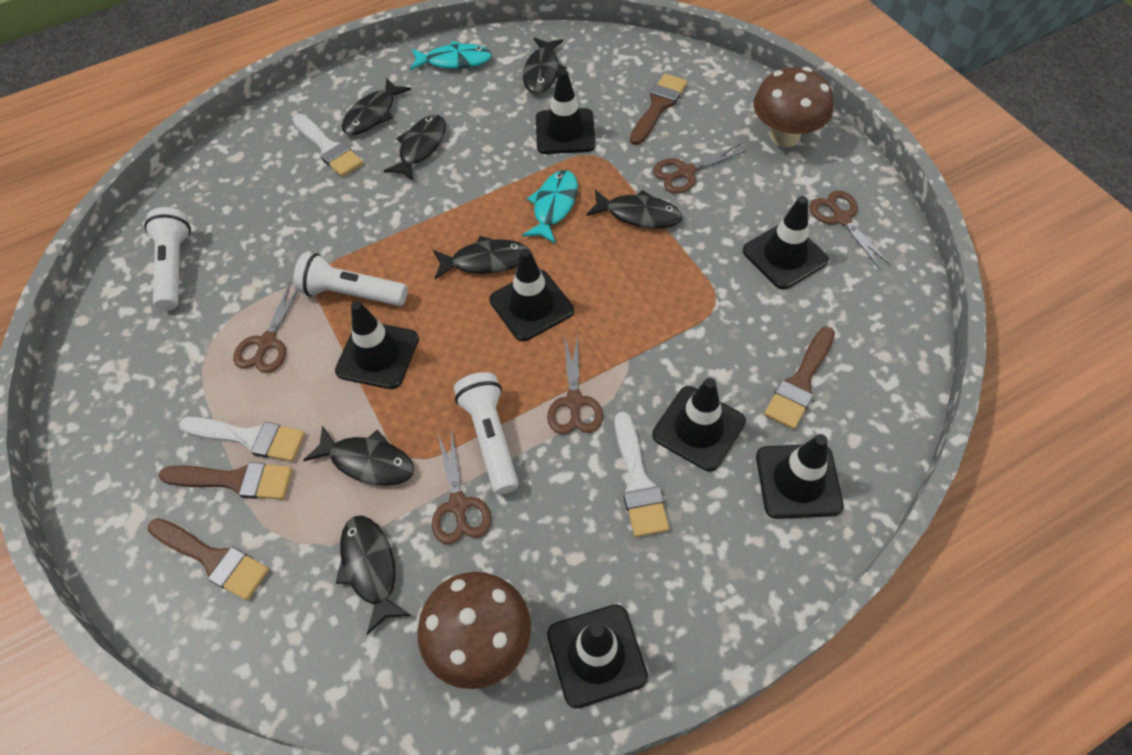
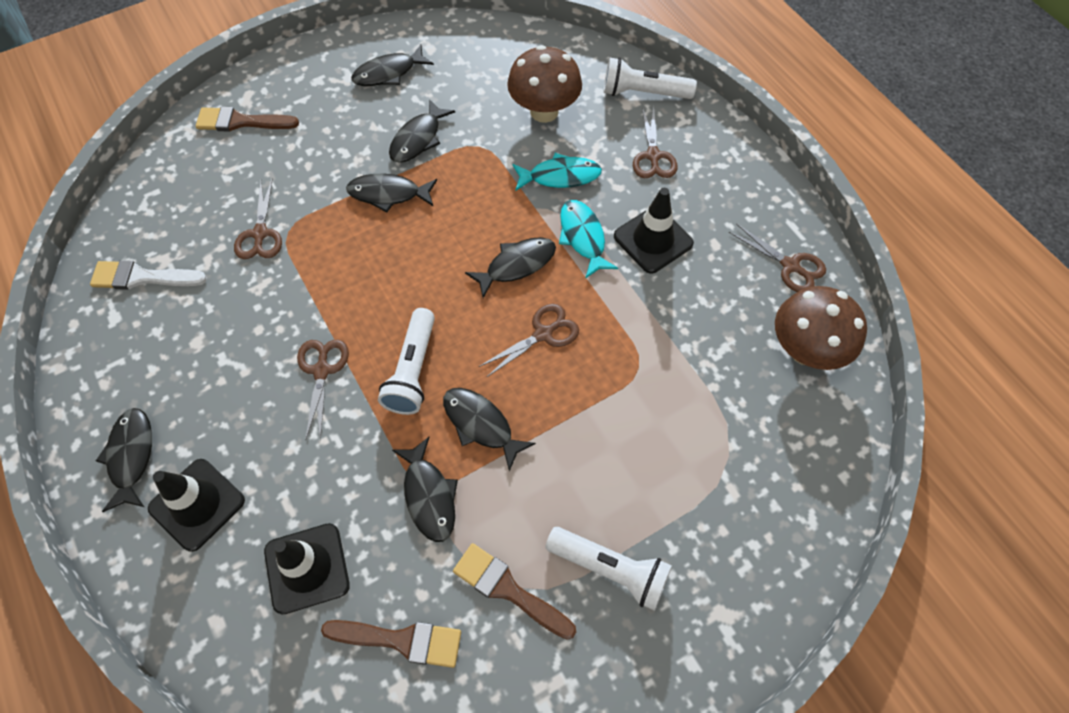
black traffic cone: [335,301,419,389] [489,249,574,341] [536,69,596,154] [547,604,648,709] [652,378,746,471] [743,196,829,289] [756,434,844,519] = 7 -> [148,459,245,552] [264,523,350,615] [614,188,694,273] = 3
brown brush: [148,518,269,601] [159,462,292,499] [630,74,687,145] [764,326,835,429] = 4 -> [196,107,299,132] [321,620,461,668] [453,543,576,640] = 3
white brush: [179,417,305,462] [292,114,363,177] [615,412,669,537] = 3 -> [90,260,207,290] = 1

